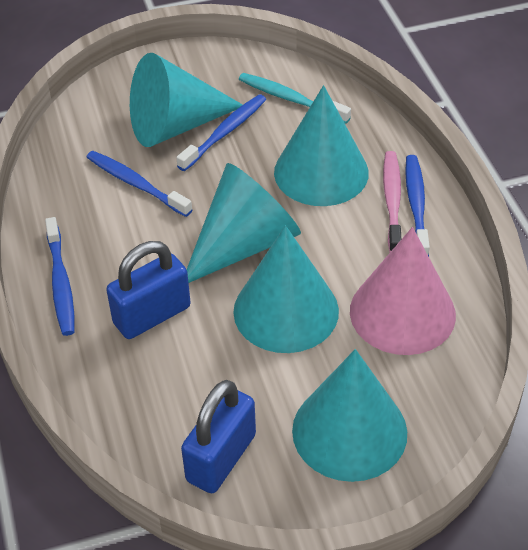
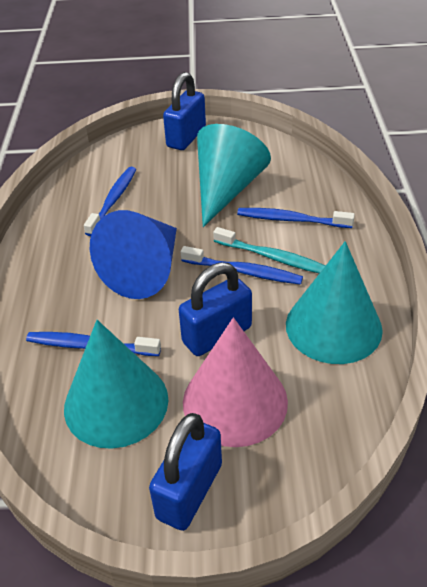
blue cone: none = 0 -> [90,210,177,299] = 1
blue padlock: [106,241,191,339] [181,380,256,493] = 2 -> [149,413,222,531] [163,72,206,150] [179,262,252,356] = 3
pink toothbrush: [383,151,401,252] = 1 -> none = 0
turquoise cone: [130,53,243,147] [187,163,301,283] [233,225,339,353] [274,85,369,206] [292,349,407,482] = 5 -> [64,320,168,449] [197,124,271,227] [286,241,383,364] = 3

